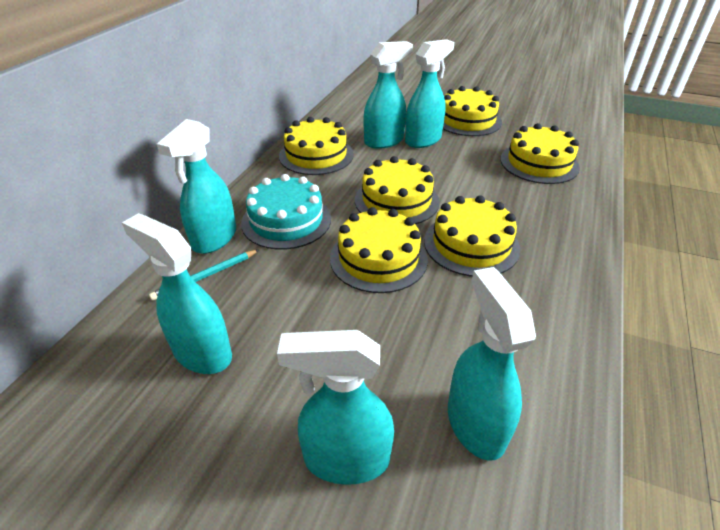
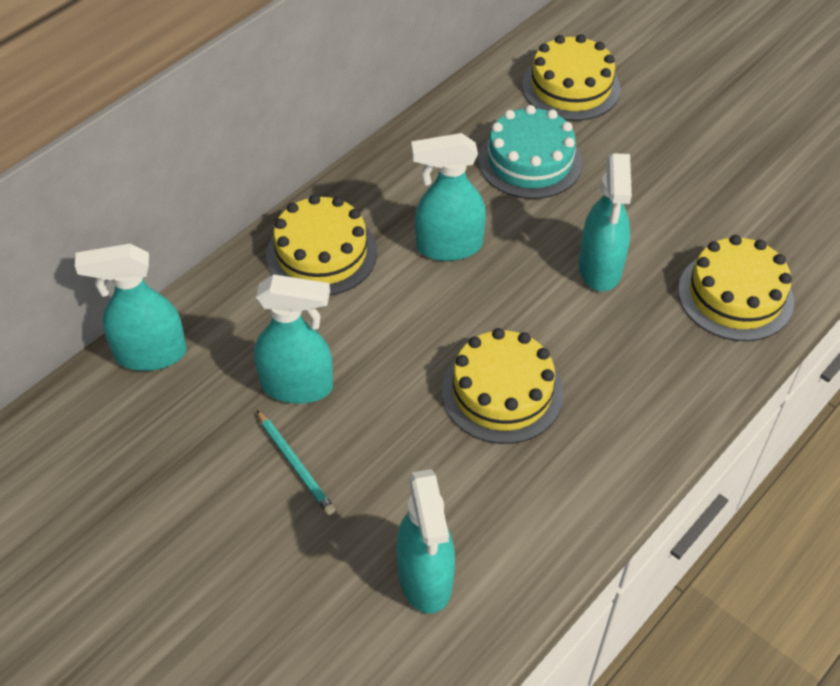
turquoise spray bottle: [122,213,232,374] [157,119,236,254] [277,330,394,485] [364,41,413,149] [405,39,454,148] [448,267,536,461] = 6 -> [75,244,187,371] [254,274,333,404] [396,469,455,614] [411,133,486,261] [579,153,632,291] = 5
yellow cake: [279,117,354,175] [330,207,428,293] [355,156,440,224] [424,196,521,277] [443,86,502,136] [500,123,580,184] = 6 -> [266,194,377,296] [442,328,564,444] [522,34,621,121] [678,235,794,341] = 4

